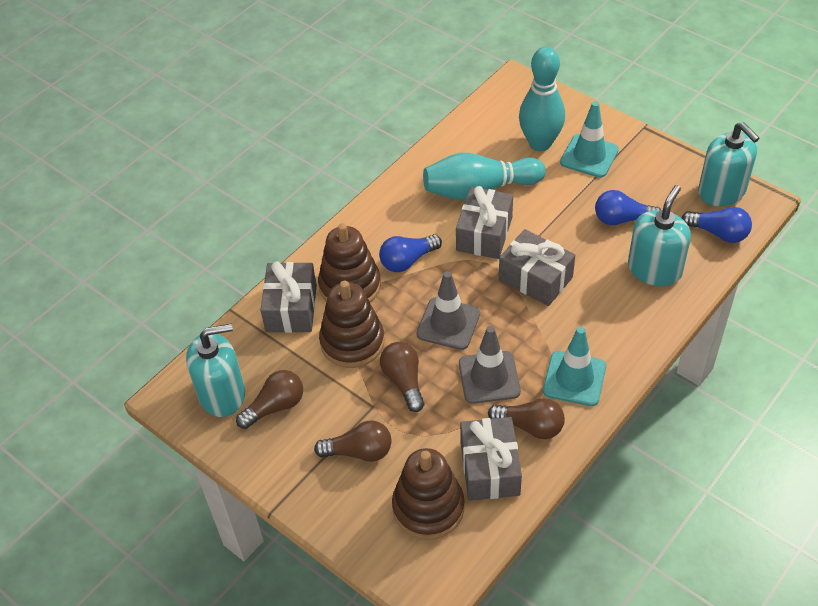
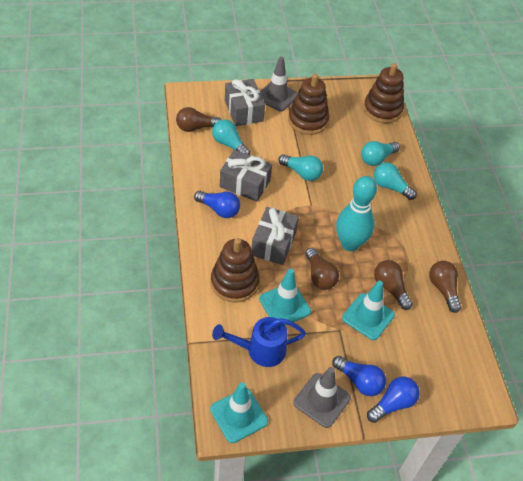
blue watering can: none = 0 -> [212,317,306,367] = 1
grey gift: [260,261,317,333] [456,186,513,259] [460,417,522,501] [499,229,575,306] = 4 -> [220,150,272,202] [225,79,265,126] [251,207,299,265] = 3
turquoise bowling pin: [423,153,546,200] [519,47,565,151] = 2 -> [336,176,377,251] = 1
turquoise light bulb: none = 0 -> [212,119,250,155] [278,154,323,181] [361,141,400,166] [374,162,417,200] = 4
turquoise soap dispenser: [186,324,245,417] [628,185,691,286] [698,122,759,206] = 3 -> none = 0
turquoise traffic cone: [543,327,606,406] [560,101,619,178] = 2 -> [210,382,268,443] [259,268,311,325] [342,281,395,340] = 3

